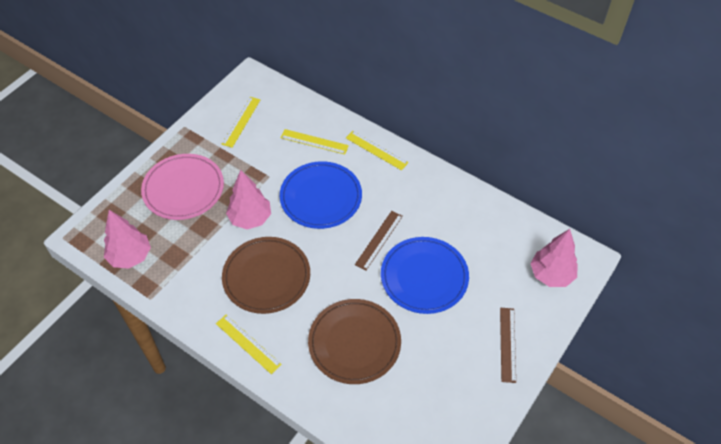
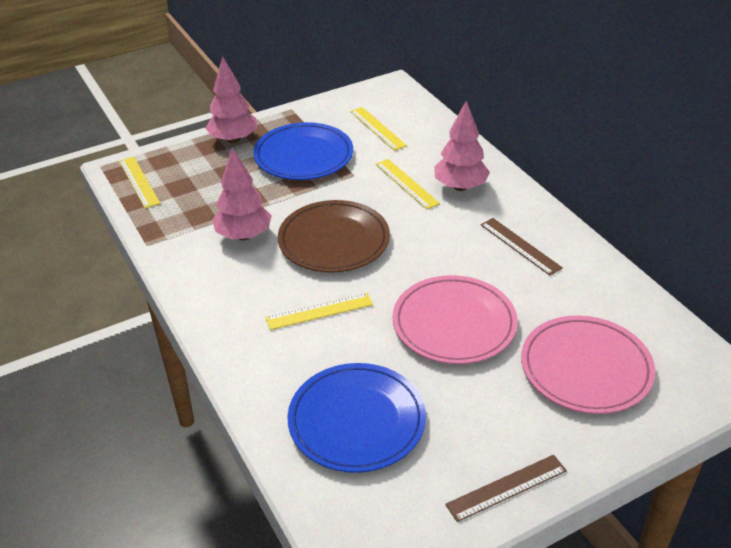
brown plate: [222,237,310,314] [308,299,401,384] = 2 -> [278,200,390,273] = 1
pink plate: [141,154,224,220] = 1 -> [392,275,518,364] [521,315,655,414] = 2

